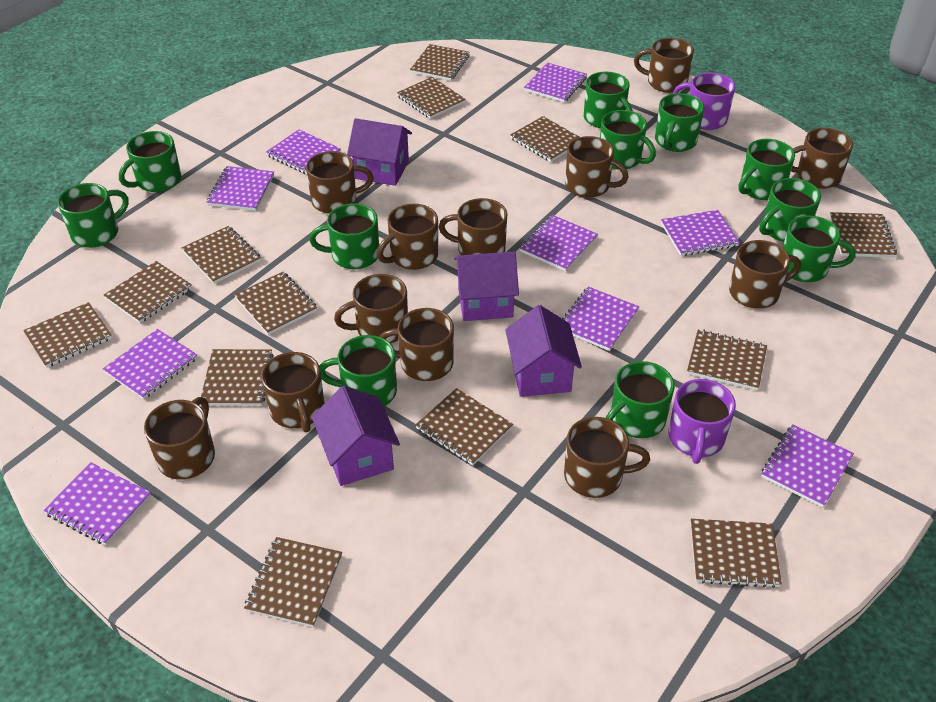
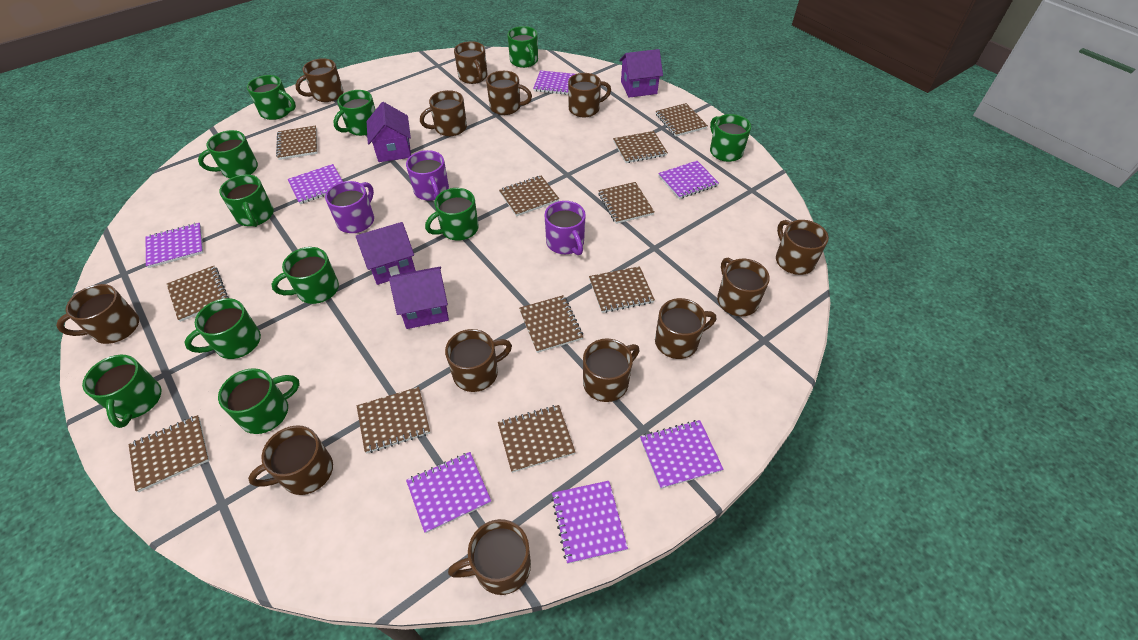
brown mug: [144,397,215,480] [261,352,325,432] [306,151,374,214] [334,274,408,343] [377,204,438,270] [379,308,454,381] [439,198,507,255] [564,417,650,498] [565,136,629,198] [634,38,694,93] [729,240,801,309] [791,128,853,189] = 12 -> [56,284,139,344] [248,425,333,495] [295,58,343,102] [420,90,467,136] [445,329,512,392] [448,519,531,595] [454,41,487,84] [486,71,532,115] [568,73,611,117] [583,338,639,402] [655,298,716,359] [717,258,770,316] [776,220,829,275] = 13
brown notebook: [23,302,112,368] [104,261,192,323] [181,226,261,284] [201,349,274,406] [234,272,317,335] [244,537,342,627] [397,77,466,119] [410,44,470,81] [416,388,513,466] [510,116,579,162] [687,330,767,390] [691,519,782,588] [829,212,897,258] = 13 -> [129,415,209,492] [167,266,229,322] [276,126,317,160] [357,387,430,453] [498,405,575,473] [499,176,559,216] [519,295,583,353] [589,266,655,313] [598,182,654,224] [613,131,668,163] [656,103,708,137] = 11
purple mug: [668,379,736,464] [673,73,735,130] = 2 -> [325,181,374,233] [406,150,449,201] [544,201,586,255] = 3
purple notebook: [43,462,151,545] [103,329,197,399] [207,166,274,211] [266,129,341,175] [520,215,598,272] [524,62,587,102] [562,287,639,351] [661,210,740,256] [761,424,854,508] = 9 -> [146,223,203,268] [288,164,343,204] [406,452,491,533] [533,70,575,95] [551,481,628,564] [640,420,724,489] [658,161,719,199] = 7

